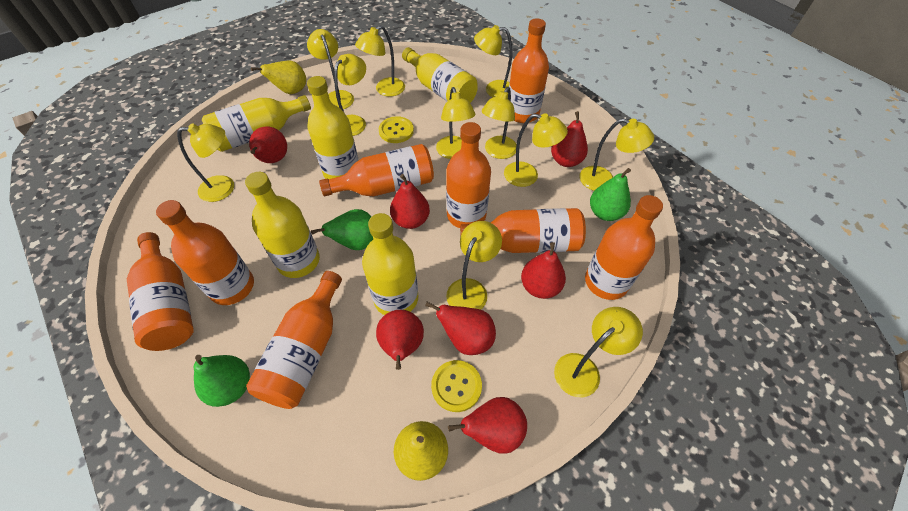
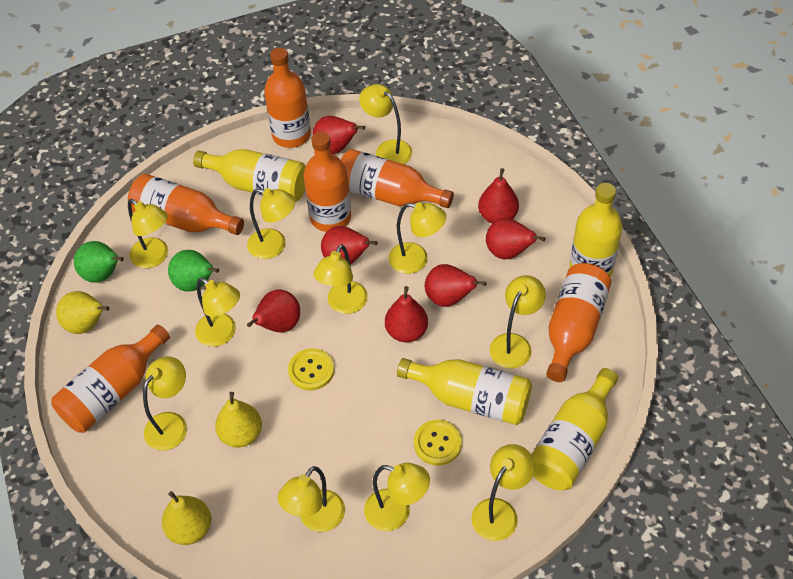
green pear: [194,355,250,407] [311,209,373,250] [590,168,631,221] = 3 -> [74,241,124,283] [168,250,219,292] = 2
orange bottle: [127,232,194,351] [156,200,254,305] [246,271,342,409] [319,144,434,196] [446,122,491,228] [460,208,586,253] [509,18,549,123] [585,195,663,300] = 8 -> [51,325,170,433] [128,174,244,235] [264,48,311,148] [304,132,351,232] [341,149,454,208] [546,263,611,382] = 6
yellow bottle: [202,95,311,152] [245,172,320,278] [307,76,358,179] [362,213,418,315] [402,47,478,103] = 5 -> [193,149,306,202] [397,358,532,425] [532,368,618,491] [570,183,622,276] = 4
yellow pear: [251,61,306,94] [394,421,448,481] = 2 -> [56,291,109,334] [162,491,211,545] [215,392,262,448] = 3

